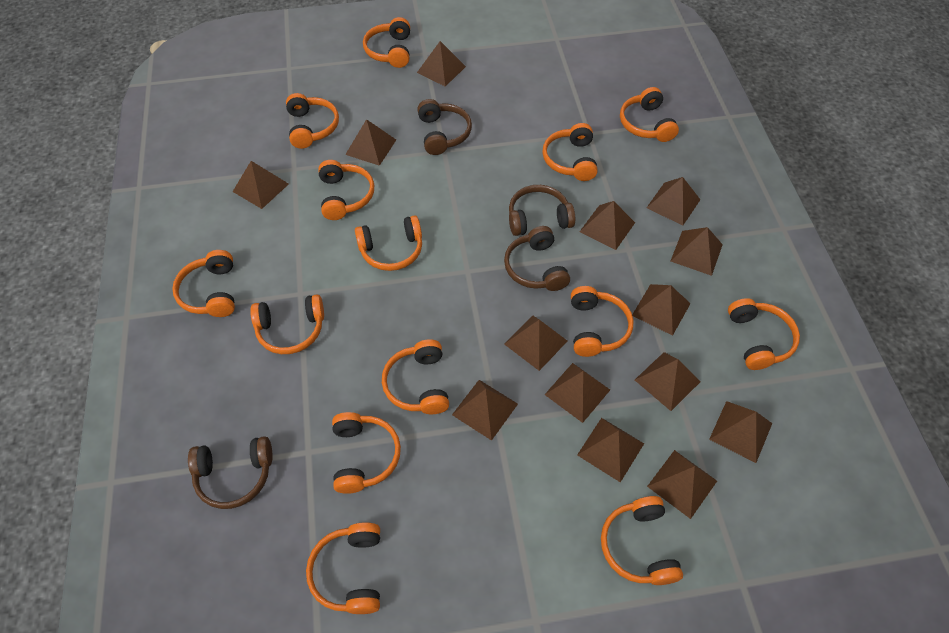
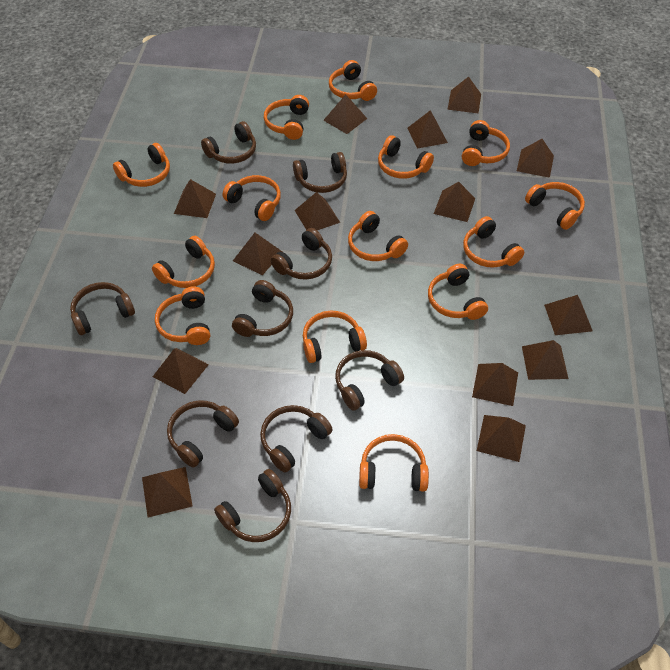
brown headphones: [188,436,273,509] [417,99,472,155] [504,226,570,291] [509,185,575,236] = 4 -> [70,282,135,335] [167,400,239,468] [201,121,256,164] [214,469,291,542] [232,280,293,337] [260,405,333,472] [271,228,332,280] [293,152,347,193] [335,350,404,411] = 9

